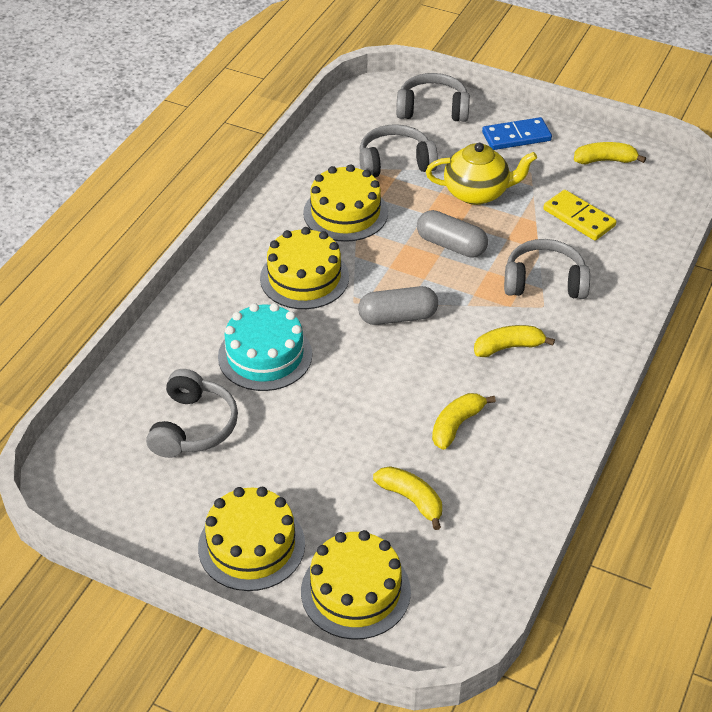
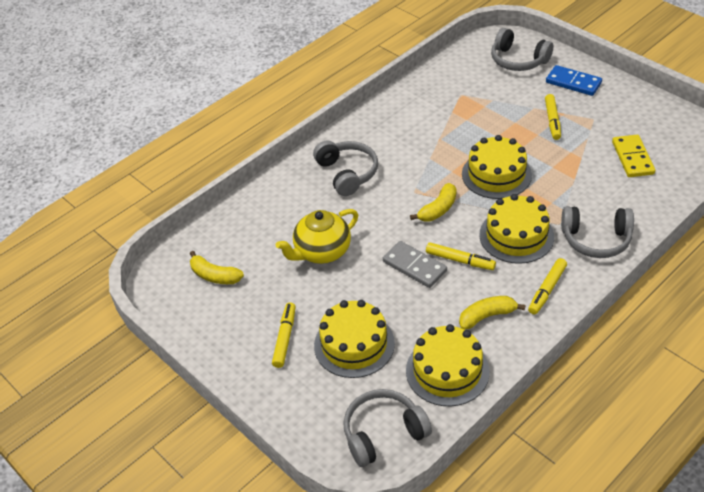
grey capsule: [358,286,438,325] [417,210,488,258] = 2 -> none = 0
grey domino: none = 0 -> [383,241,447,288] = 1
turquoise cake: [218,303,312,391] = 1 -> none = 0
yellow banana: [373,466,442,530] [432,393,496,450] [474,325,555,357] [574,142,646,164] = 4 -> [190,251,244,284] [410,183,456,221] [459,296,526,330] = 3
yellow marker: none = 0 -> [272,302,296,368] [426,242,496,270] [528,258,567,315] [545,94,561,140] = 4

